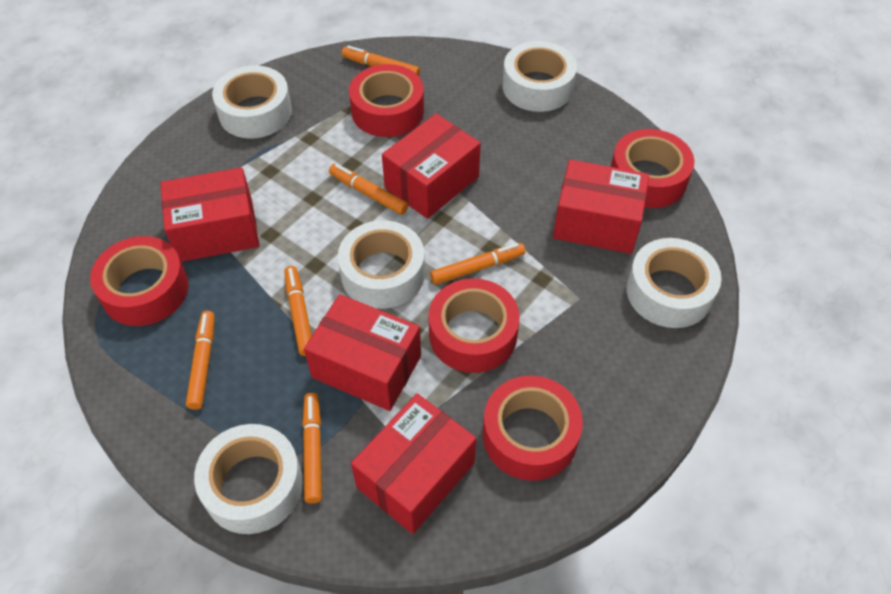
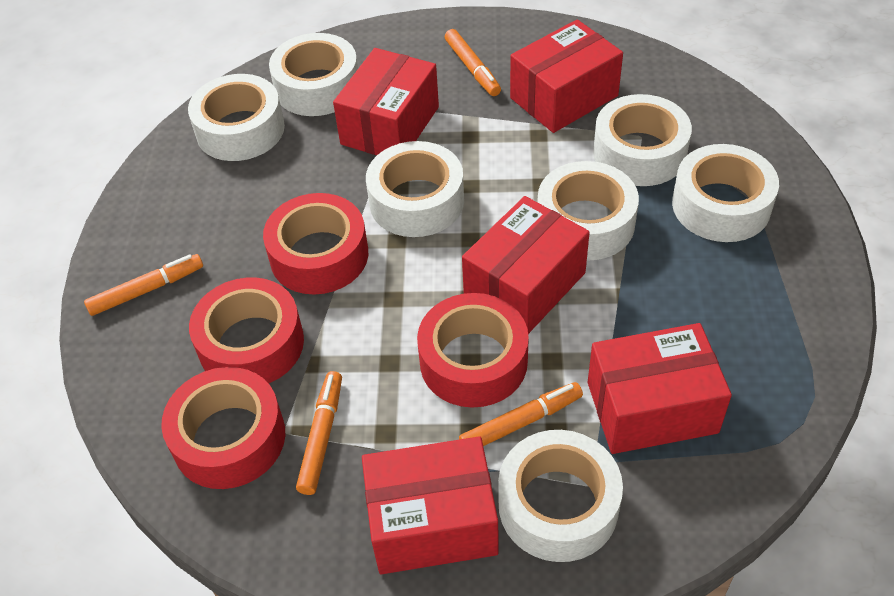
orange marker: [186,311,215,410] [284,266,312,356] [302,393,322,504] [329,164,408,215] [342,45,420,76] [430,243,525,285] = 6 -> [84,254,203,316] [296,371,342,495] [445,29,501,96] [459,382,583,446] = 4
red tape: [90,236,188,326] [349,64,424,137] [429,278,520,373] [483,376,583,480] [611,129,694,208] = 5 -> [161,367,285,489] [189,278,304,384] [263,193,368,295] [417,293,529,408] = 4
white tape: [194,424,303,534] [212,65,292,139] [338,220,425,309] [503,41,577,112] [626,238,722,328] = 5 -> [188,74,285,161] [269,33,358,116] [366,141,464,237] [498,430,623,562] [537,161,639,261] [593,94,692,186] [672,144,779,242] = 7

